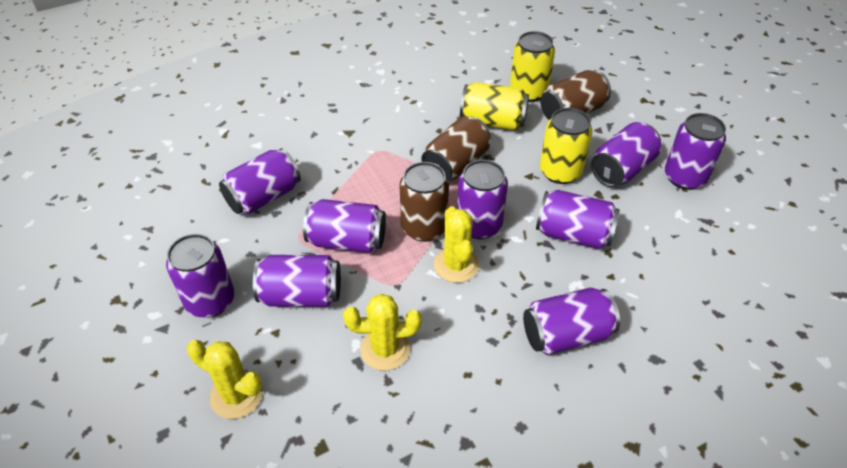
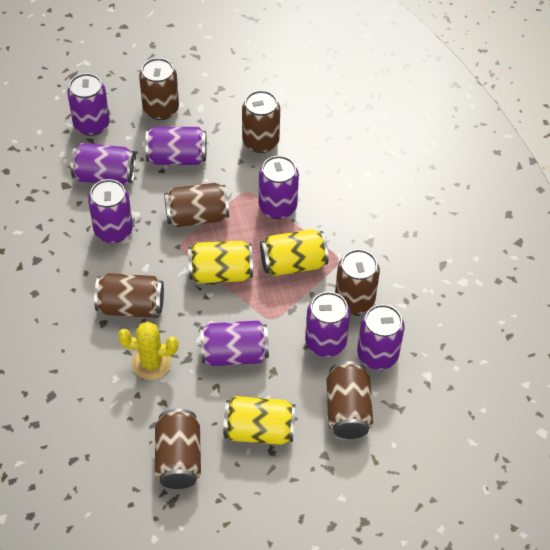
brown can: [400,162,449,242] [421,116,491,181] [541,70,611,120] = 3 -> [94,273,164,318] [139,58,179,120] [155,409,201,489] [164,183,229,227] [242,90,280,153] [326,361,373,439] [335,249,380,314] = 7
purple can: [166,234,234,318] [219,148,301,215] [253,255,341,307] [303,199,386,253] [457,160,508,239] [523,288,620,355] [536,190,620,249] [591,122,661,187] [665,113,726,190] = 9 -> [67,73,110,136] [70,143,136,185] [88,179,133,243] [145,126,207,165] [200,320,269,366] [259,156,299,219] [305,292,350,357] [357,304,405,370] = 8
yellow cactus: [187,340,263,419] [343,294,422,371] [434,206,479,283] = 3 -> [118,322,179,380] = 1

